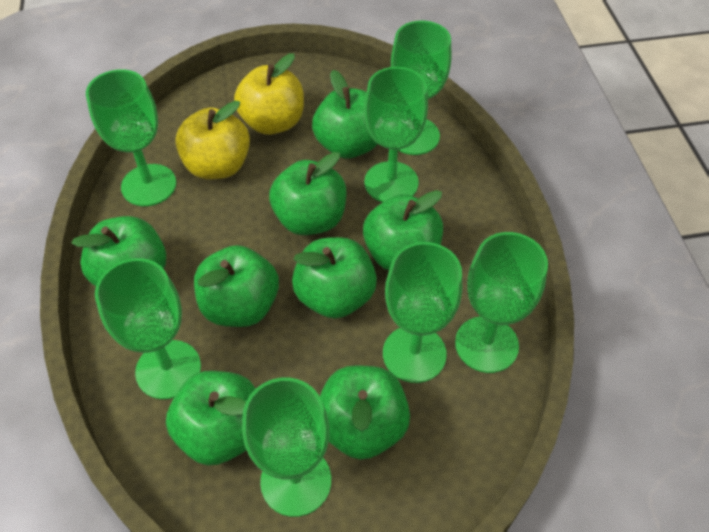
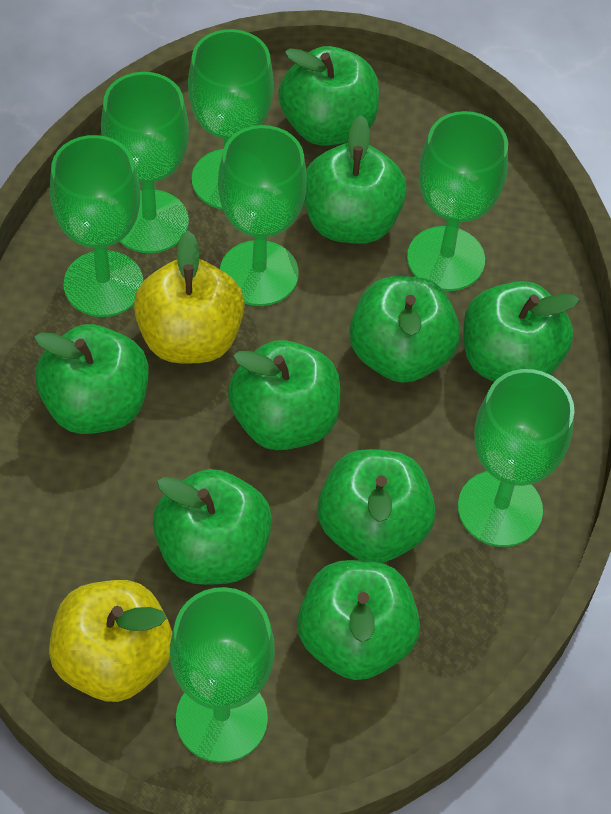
green apple: [71,216,166,286] [166,371,256,466] [194,245,279,327] [269,152,347,235] [292,237,377,319] [312,70,378,159] [320,365,410,460] [363,190,443,270] = 8 -> [34,324,148,434] [153,469,272,585] [228,340,340,450] [279,46,379,146] [297,560,420,680] [304,115,407,244] [317,449,436,563] [349,276,460,383] [464,281,579,382] = 9

